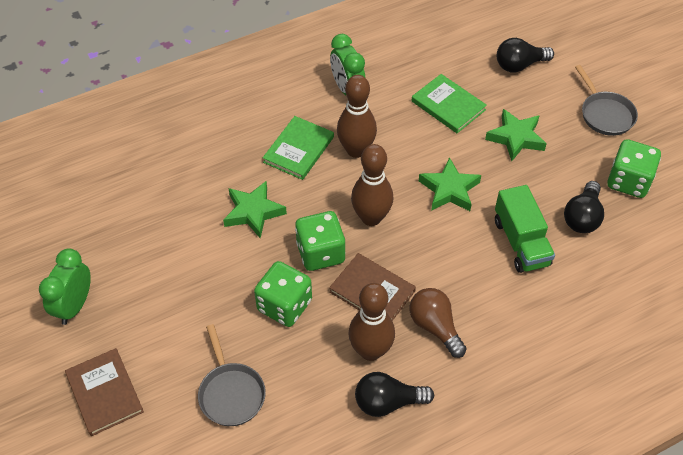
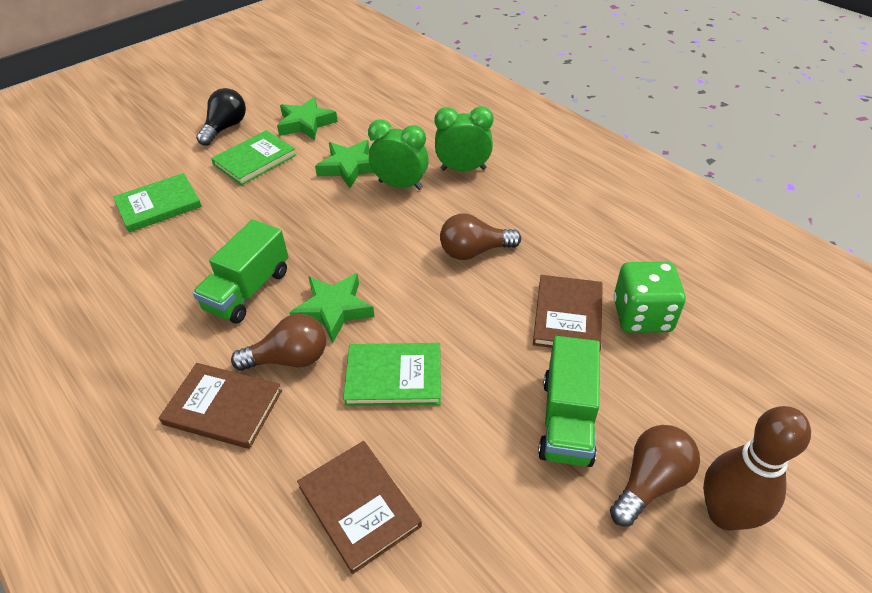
black light bulb: [355,372,434,417] [497,38,554,72] [564,181,604,233] = 3 -> [196,88,246,146] = 1
brown book: [65,348,144,436] [329,253,416,321] = 2 -> [159,363,282,449] [297,441,422,574] [533,275,603,350] = 3
brown bowling pin: [337,75,377,158] [348,283,395,361] [351,144,393,226] = 3 -> [703,406,811,531] = 1
brown light bulb: [410,288,467,358] = 1 -> [231,314,326,371] [440,213,521,260] [610,425,700,527] = 3
green book: [263,116,334,180] [412,74,487,133] = 2 -> [113,173,202,233] [211,130,296,185] [343,343,441,406] = 3
green dice: [254,261,312,327] [295,211,346,271] [607,139,661,198] = 3 -> [613,261,686,333] = 1
green truck: [495,185,555,273] = 1 -> [193,219,288,324] [538,336,600,467] = 2
grey pan: [198,324,266,426] [575,65,638,136] = 2 -> none = 0

